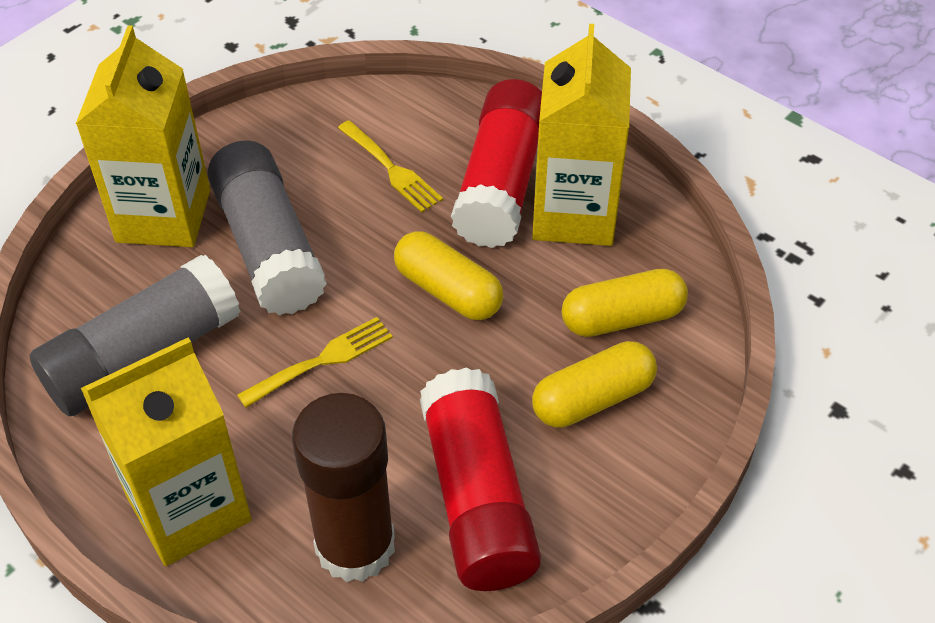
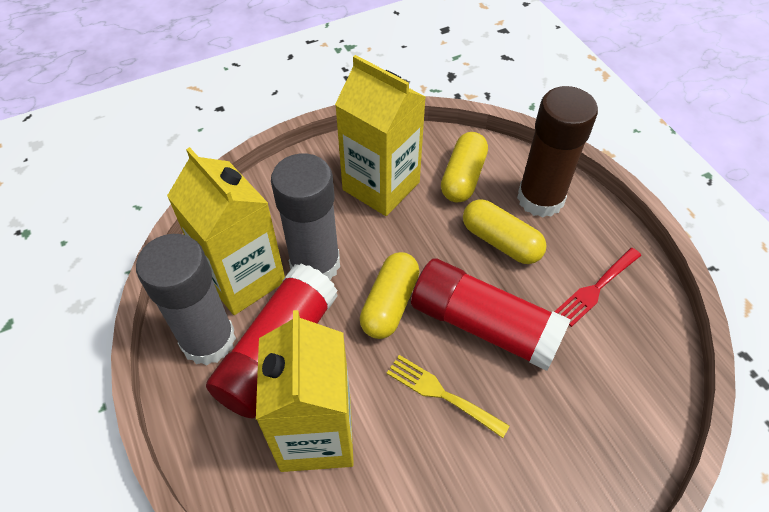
red fork: none = 0 -> [554,248,641,327] = 1
yellow fork: [237,317,393,408] [338,120,443,213] = 2 -> [387,355,510,438] = 1

